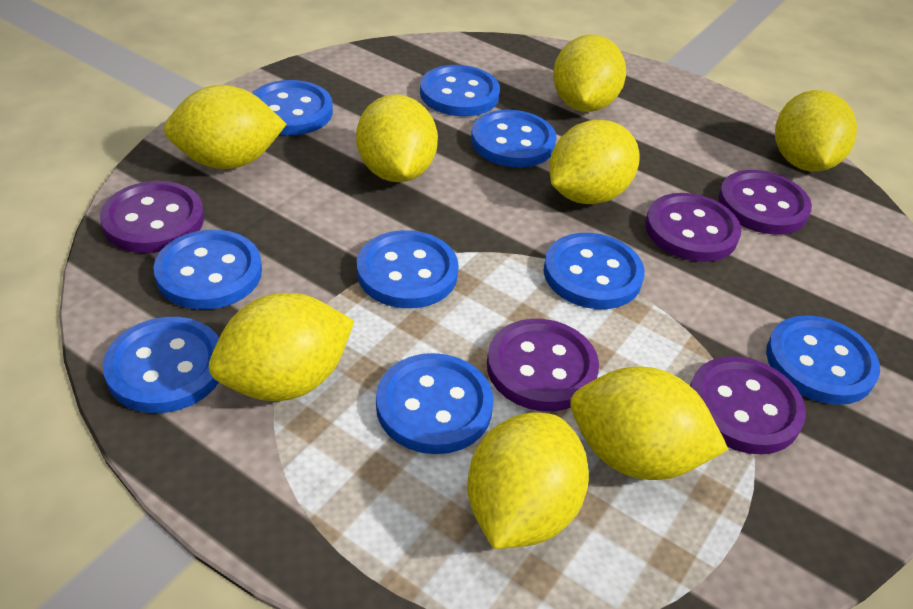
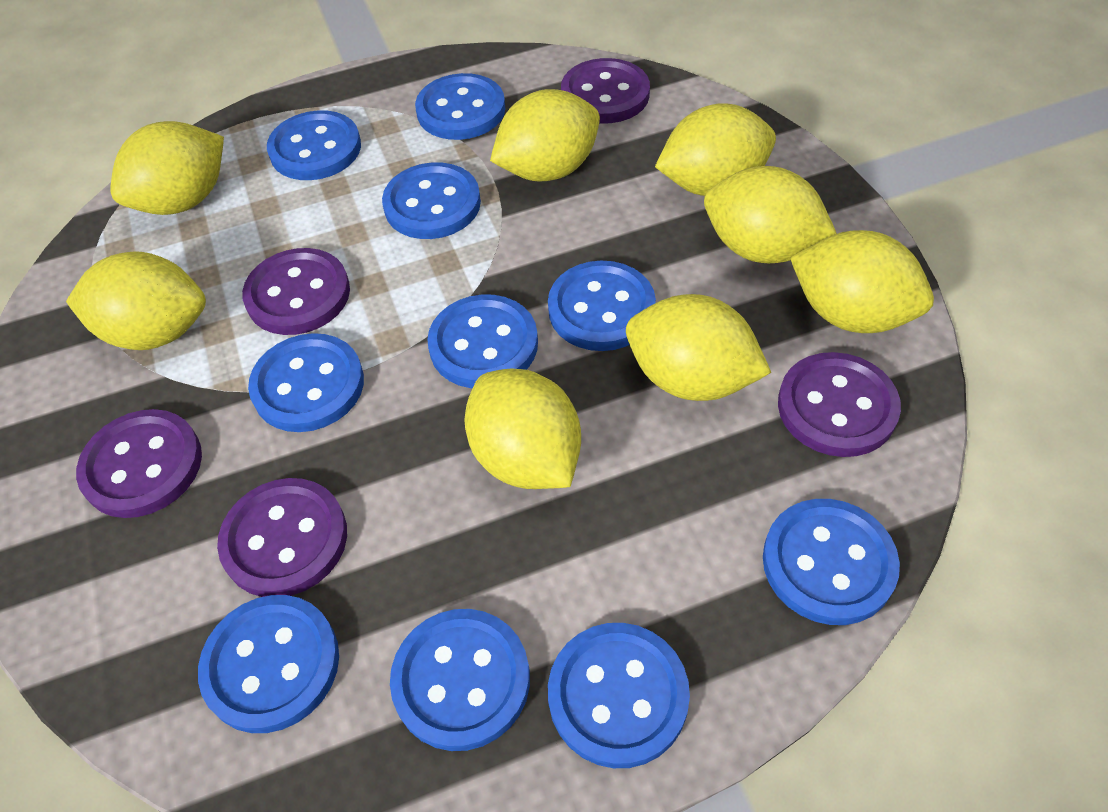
blue button: [103,317,219,413] [153,230,262,310] [252,80,333,135] [357,230,459,308] [376,353,493,454] [420,65,500,117] [471,110,557,167] [544,233,645,309] [766,315,880,405] = 9 -> [198,595,339,733] [248,333,364,432] [267,110,361,180] [382,162,481,239] [390,609,530,751] [415,73,505,140] [427,294,538,388] [548,261,656,351] [548,623,690,768] [763,499,900,625] = 10

